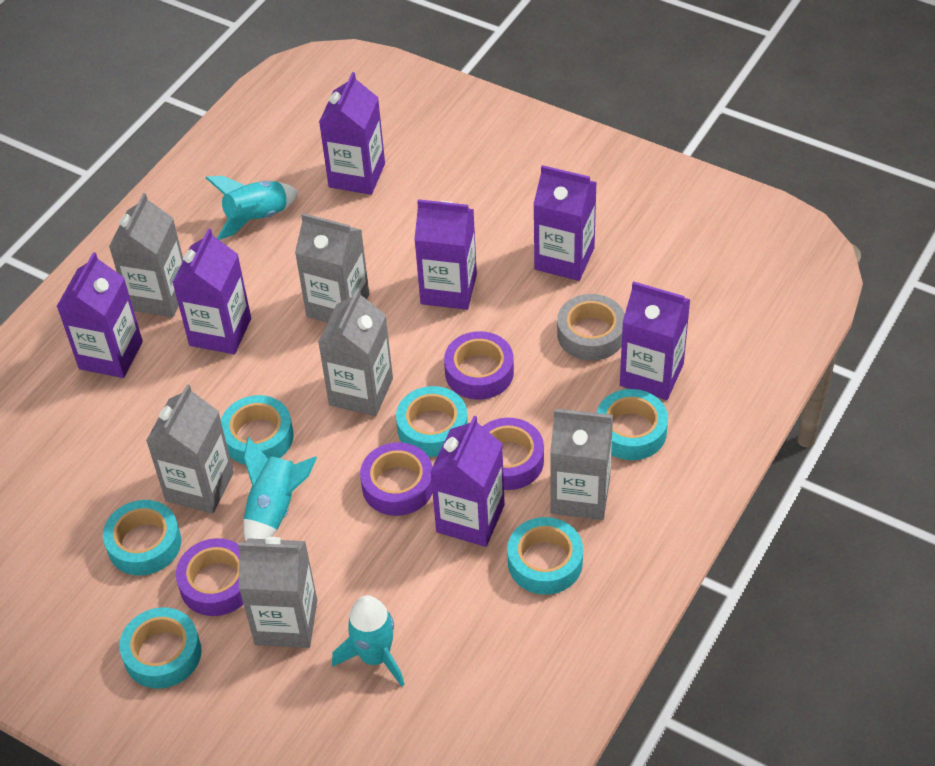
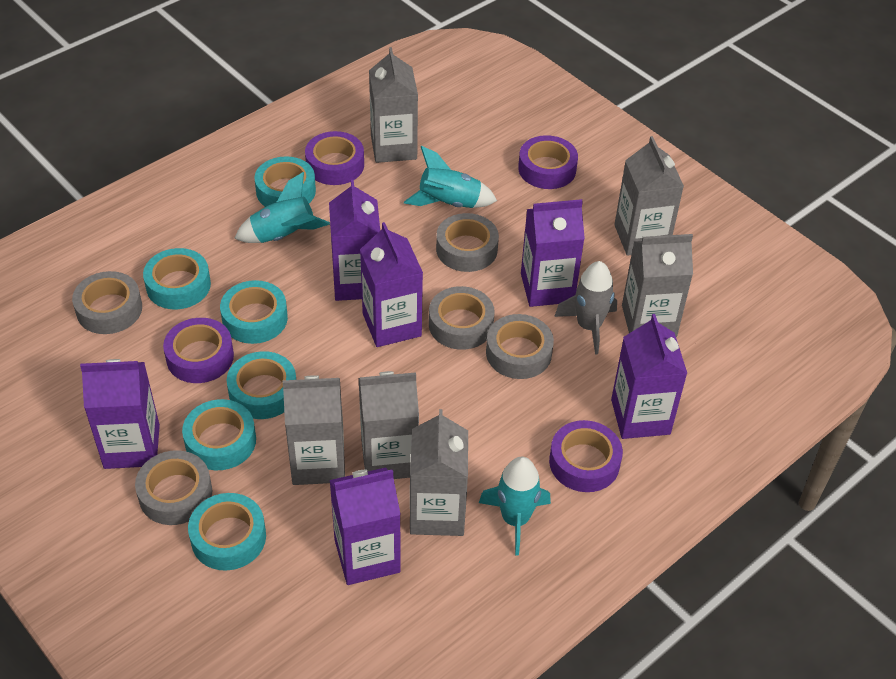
grey rocket: none = 0 -> [554,261,617,355] = 1
grey tape: [557,294,625,361] = 1 -> [72,271,142,334] [135,450,212,525] [429,286,495,350] [436,213,499,272] [486,314,554,379] = 5
purple carton: [56,252,143,378] [172,229,251,354] [319,72,385,195] [414,199,477,310] [430,416,505,547] [533,165,597,281] [620,281,690,400] = 7 -> [80,359,160,469] [329,180,380,301] [330,467,401,585] [360,222,423,347] [521,199,585,307] [611,314,688,439] = 6

